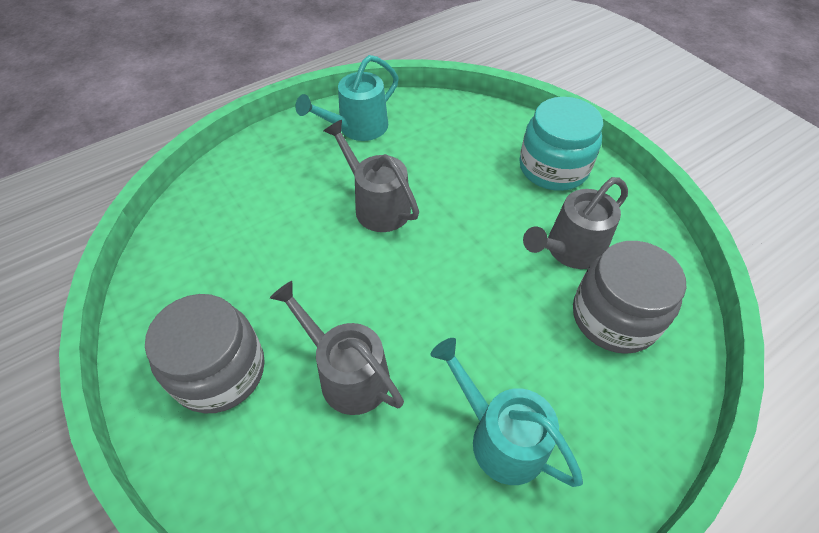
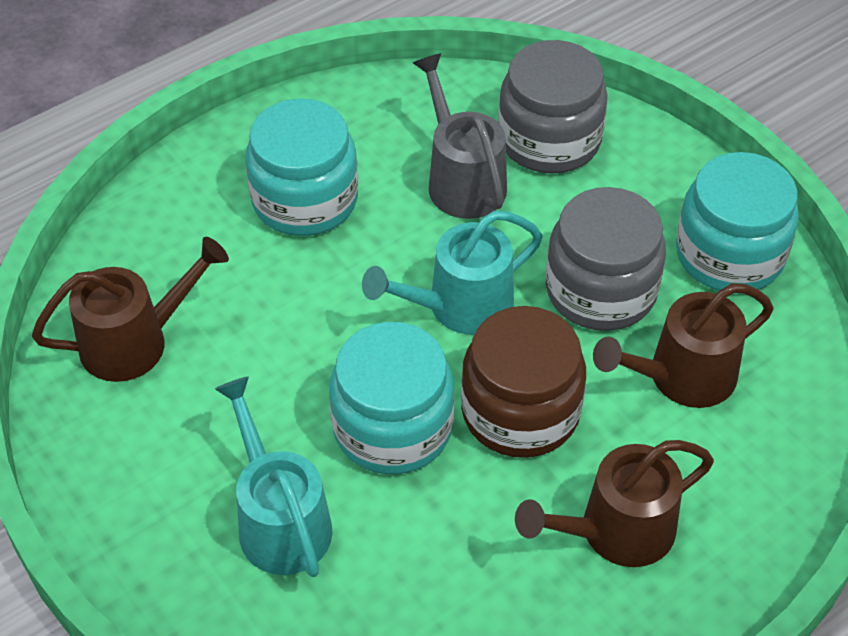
brown jar: none = 0 -> [461,306,586,458] = 1
brown watering can: none = 0 -> [32,237,229,382] [515,440,714,567] [593,283,774,408] = 3
grey watering can: [270,281,404,415] [324,120,419,232] [523,177,628,269] = 3 -> [413,53,507,219] = 1
turquoise jar: [519,97,603,191] = 1 -> [245,98,358,236] [329,322,454,474] [676,152,799,291] = 3

